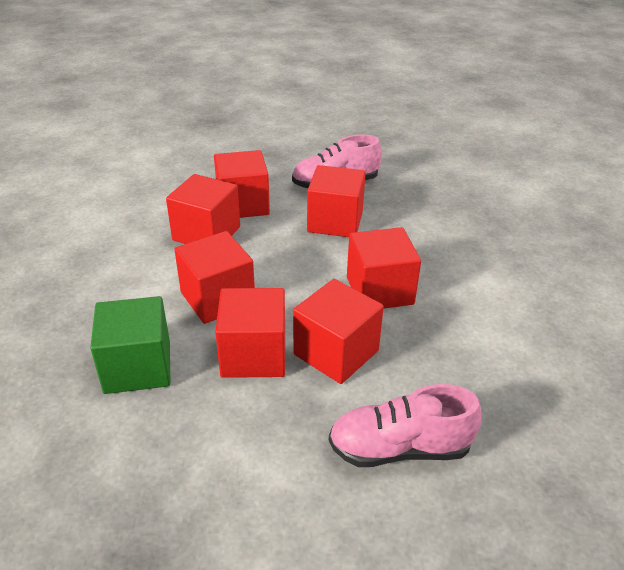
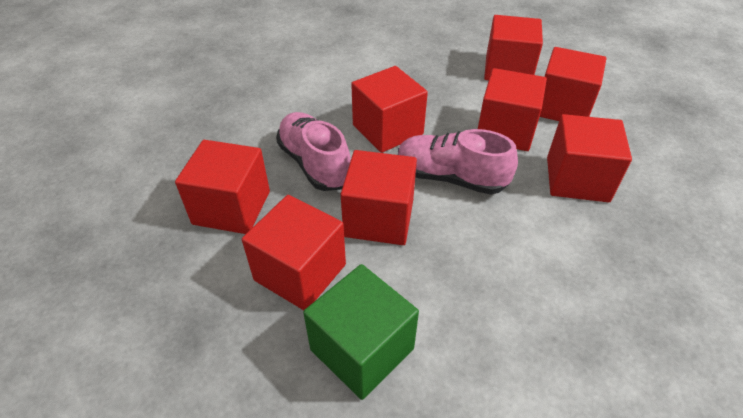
red cube: [166,174,240,244] [174,231,255,324] [214,150,270,218] [215,288,285,378] [293,279,384,384] [307,165,366,237] [347,227,421,308] = 7 -> [175,140,270,234] [242,195,346,310] [341,150,417,245] [351,66,428,153] [478,68,547,151] [484,15,543,81] [540,47,606,121] [547,114,632,202] = 8

